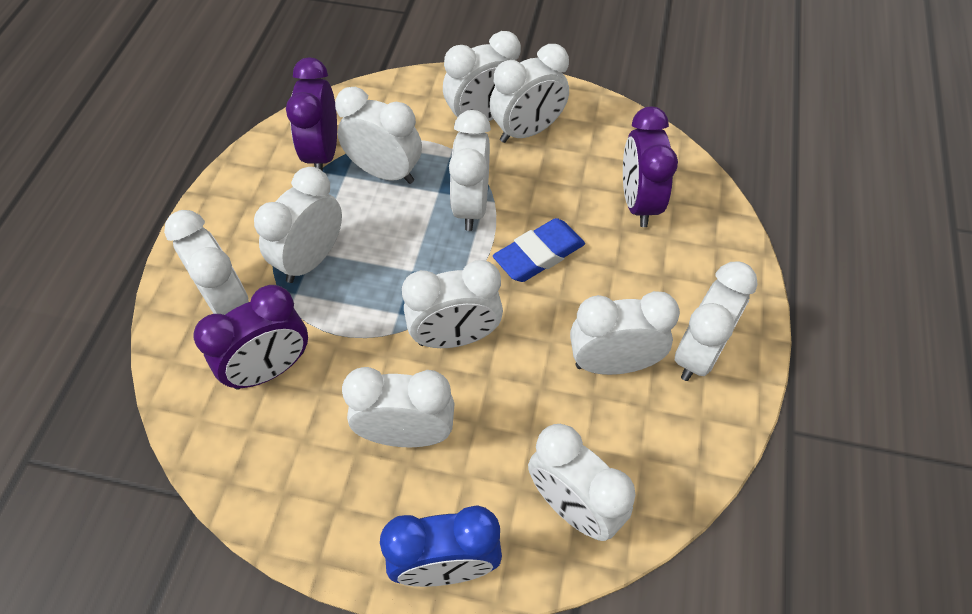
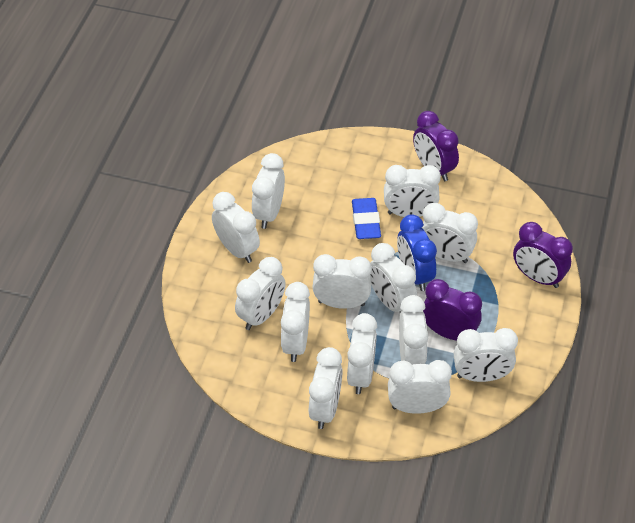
white clock: [164,210,249,315] [254,167,342,283] [335,87,422,184] [342,367,455,447] [402,260,503,348] [443,31,521,125] [449,110,491,231] [489,44,569,143] [528,424,635,541] [570,291,680,375] [675,261,757,381] = 11 -> [212,192,260,263] [235,257,286,330] [252,153,285,229] [281,282,310,362] [309,347,343,429] [312,254,372,309] [347,313,377,394] [370,243,417,312] [384,165,441,217] [388,360,452,414] [399,295,428,365] [421,203,478,263] [454,328,518,382] = 13

